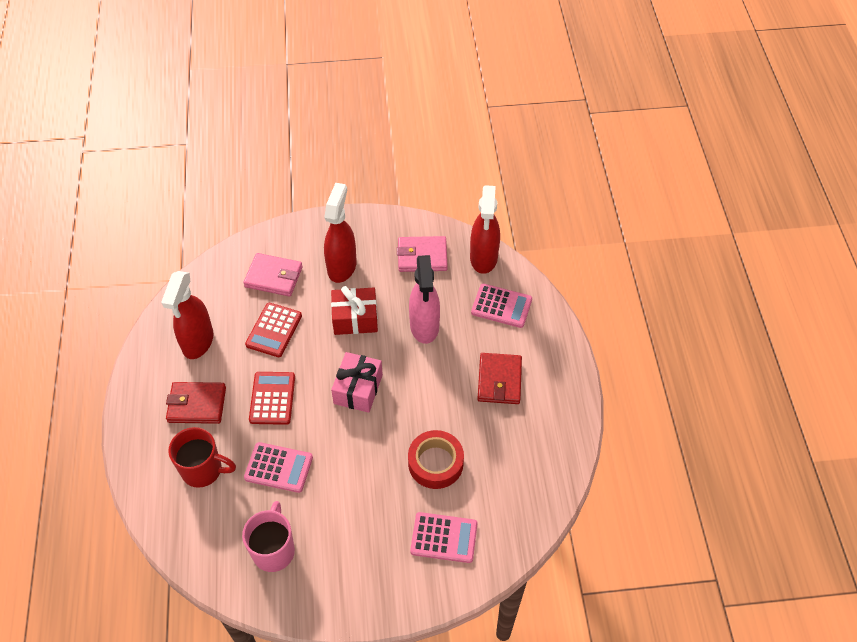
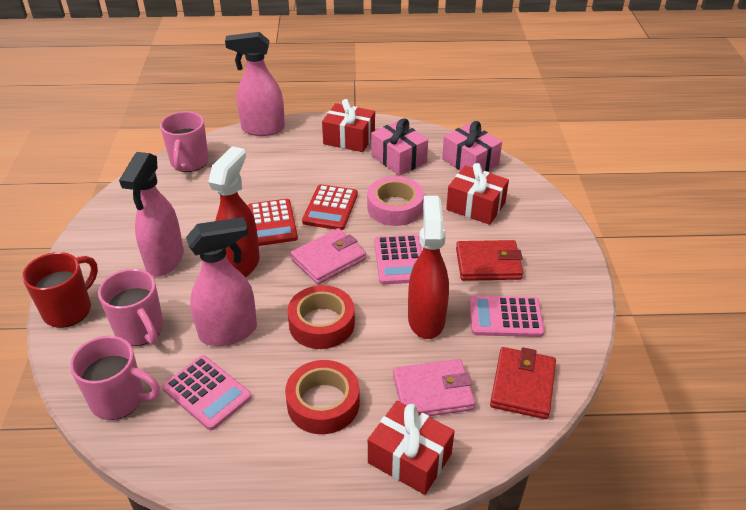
pink gift: [331,352,383,413] = 1 -> [371,118,428,176] [442,121,502,172] = 2
pink mug: [242,501,295,572] = 1 -> [70,336,160,420] [98,269,164,346] [160,111,209,172] = 3
pink spray bottle: [409,255,440,344] = 1 -> [119,152,184,276] [186,217,257,346] [225,32,285,136] = 3
pink tape: none = 0 -> [367,176,424,226] = 1
red gift: [331,286,378,335] = 1 -> [322,99,375,152] [368,401,455,495] [446,163,509,225] = 3
red spray bottle: [161,271,214,359] [324,183,357,283] [470,185,500,274] = 3 -> [208,146,260,278] [408,196,449,339] = 2
red tape: [408,430,464,489] = 1 -> [285,360,360,434] [287,285,355,349] = 2

